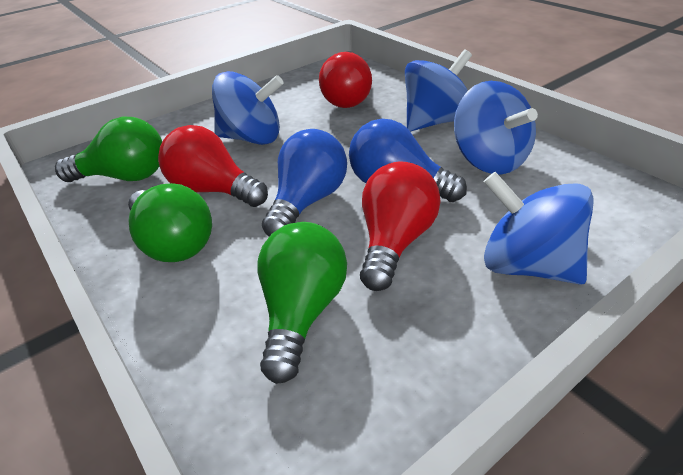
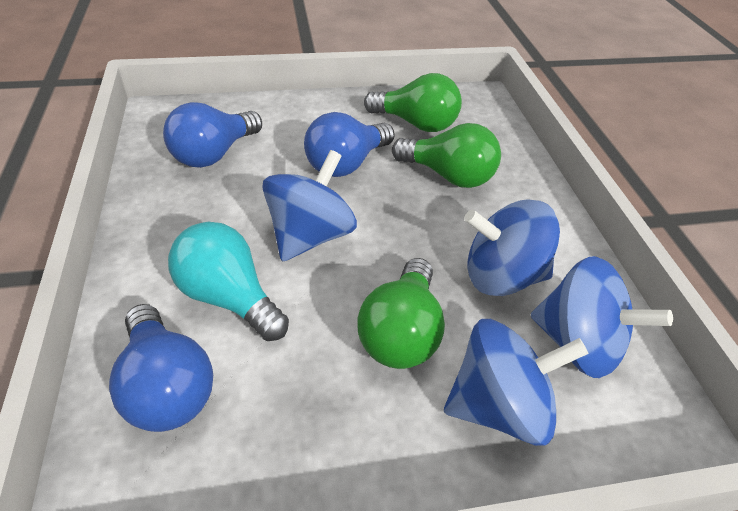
blue light bulb: [262,129,347,236] [349,119,467,202] = 2 -> [109,304,213,432] [163,102,262,168] [304,112,395,177] = 3
red light bulb: [158,125,268,207] [319,52,372,108] [360,161,441,291] = 3 -> none = 0
turquoise light bulb: none = 0 -> [168,222,289,341] = 1

